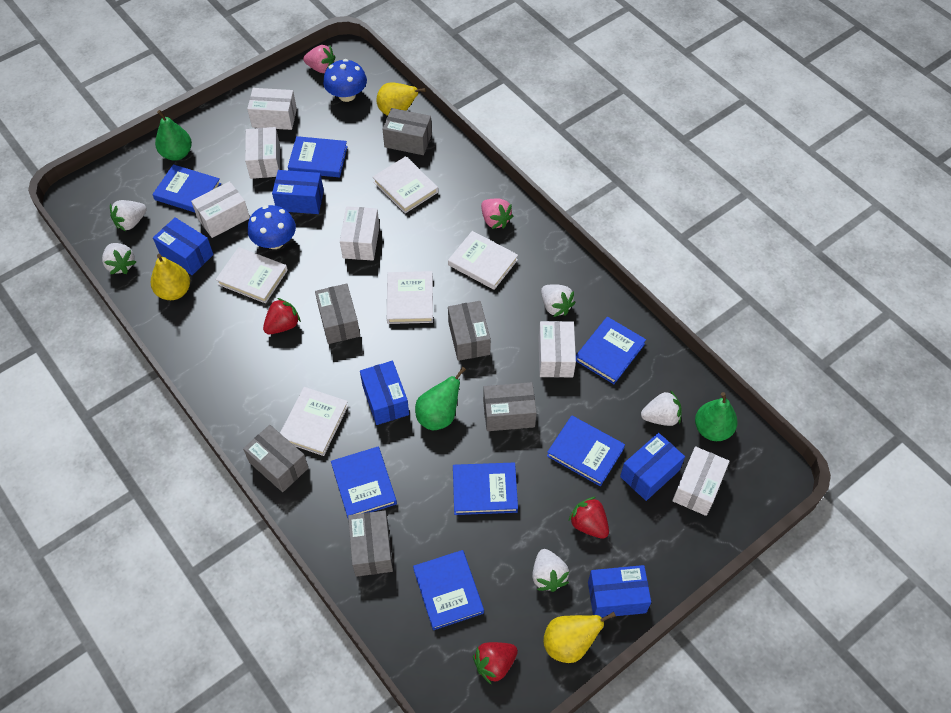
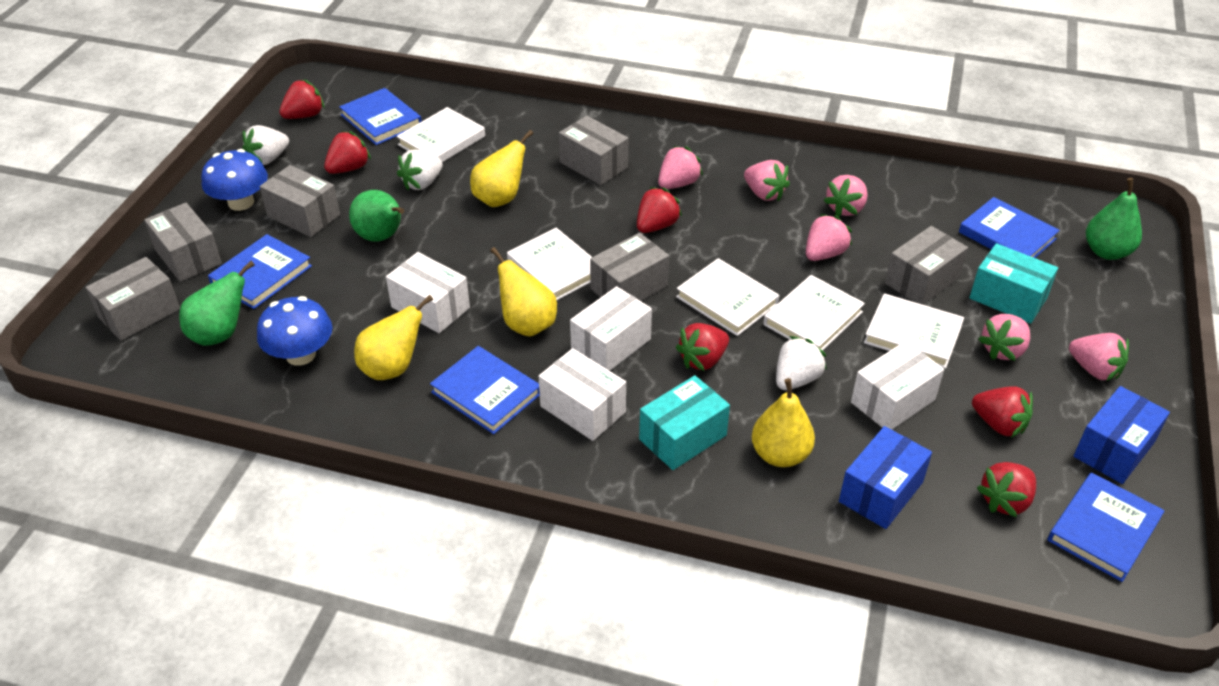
blue book: [152,164,221,212] [288,136,348,177] [331,447,397,518] [413,550,484,630] [453,463,518,515] [547,416,625,486] [576,317,646,384] = 7 -> [208,234,312,309] [339,88,422,145] [430,346,540,434] [959,197,1060,258] [1048,472,1165,582] = 5
blue box: [153,217,214,275] [272,170,324,214] [360,361,409,425] [588,565,651,618] [620,433,685,501] = 5 -> [839,426,932,529] [1074,386,1170,484] = 2
pink strawberry: [303,45,335,73] [481,199,513,229] = 2 -> [658,146,703,189] [744,160,790,201] [806,214,852,261] [824,175,868,217] [978,314,1030,361] [1069,333,1129,381] = 6
red strawberry: [263,298,301,334] [473,642,518,684] [569,497,609,539] = 3 -> [279,80,324,119] [324,131,371,174] [637,187,682,233] [676,323,729,371] [972,386,1033,438] [977,462,1036,518] = 6
turquoise box: none = 0 -> [639,375,730,470] [969,243,1058,324] = 2
white box: [191,181,250,238] [245,127,280,179] [247,88,297,130] [340,206,380,261] [538,321,576,378] [672,446,730,516] = 6 -> [386,252,470,333] [538,348,626,441] [570,286,652,371] [851,341,944,430] = 4
white strawberry: [102,243,136,274] [110,200,147,231] [532,549,569,592] [541,284,576,317] [641,390,682,426] = 5 -> [242,125,289,165] [397,150,443,190] [776,336,827,390] = 3
yellow pear: [151,254,190,300] [377,82,426,116] [544,612,616,663] = 3 -> [354,295,433,380] [470,130,533,207] [490,247,557,337] [752,378,815,467] = 4

